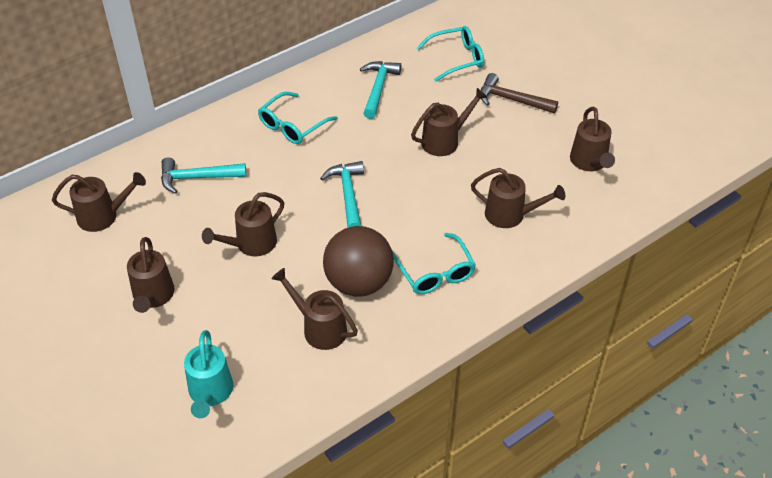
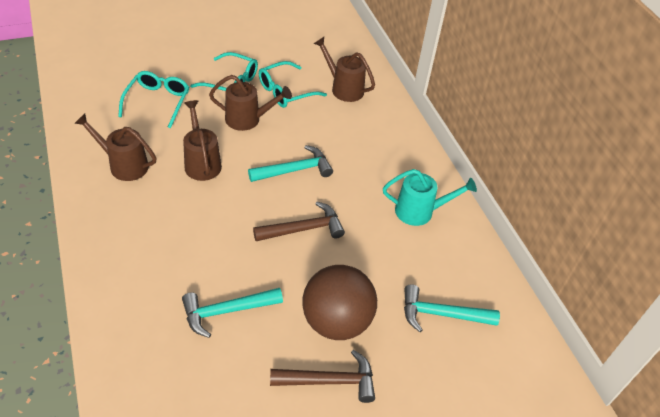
brown hammer: [481,73,558,113] = 1 -> [253,202,345,241] [270,350,375,403] = 2
brown watering can: [52,172,146,232] [127,237,175,313] [202,192,284,256] [271,268,358,350] [411,88,487,156] [471,168,565,228] [570,107,615,171] = 7 -> [74,113,156,181] [183,100,222,181] [209,75,292,131] [313,37,375,102] = 4

